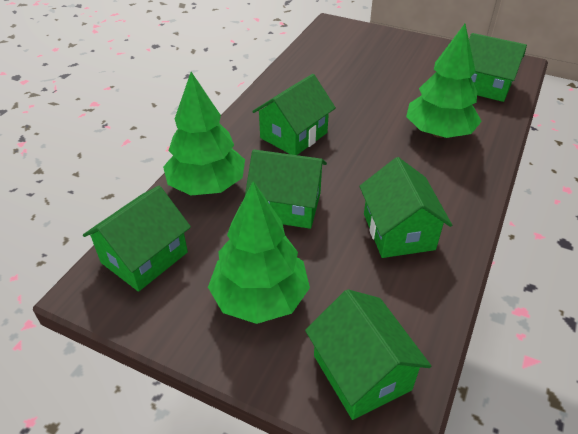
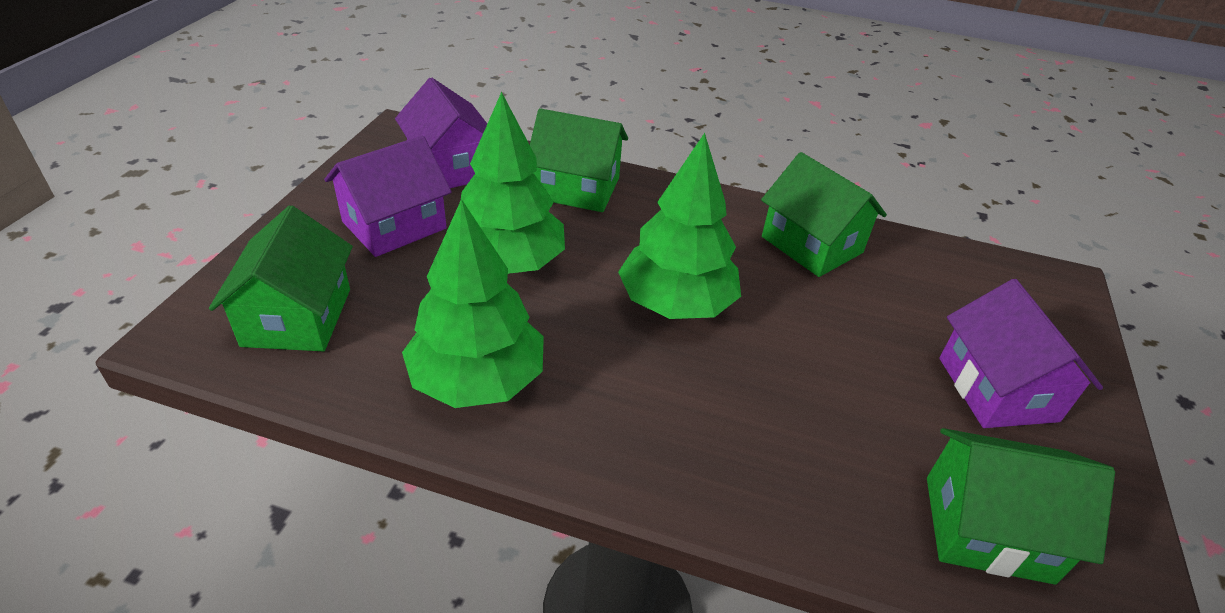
green house: [83,186,191,292] [245,149,327,229] [252,74,336,155] [305,289,431,420] [360,157,452,258] [469,33,527,102] = 6 -> [209,205,353,351] [530,108,628,212] [761,152,887,277] [927,428,1115,585] = 4
purple house: none = 0 -> [324,136,451,257] [395,77,487,188] [939,279,1103,428] = 3

